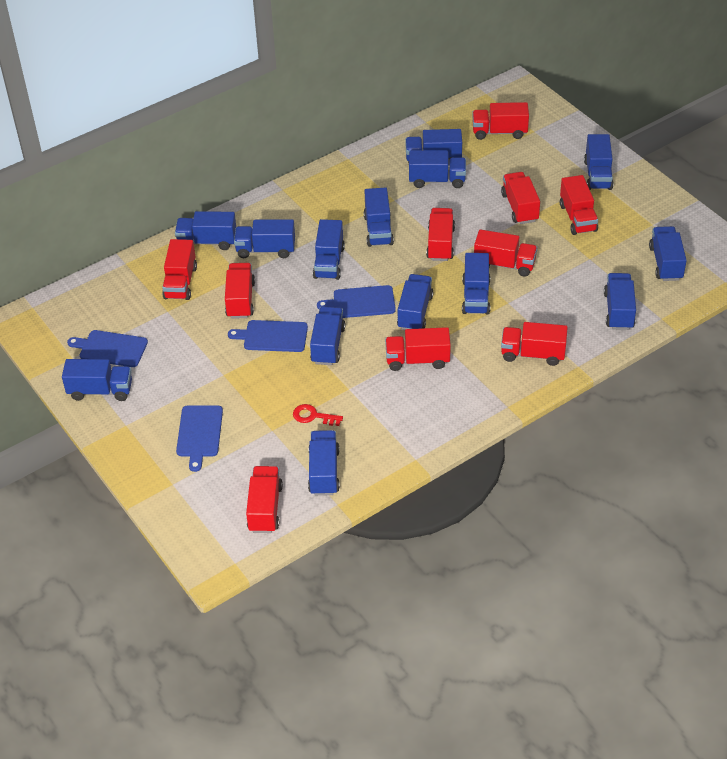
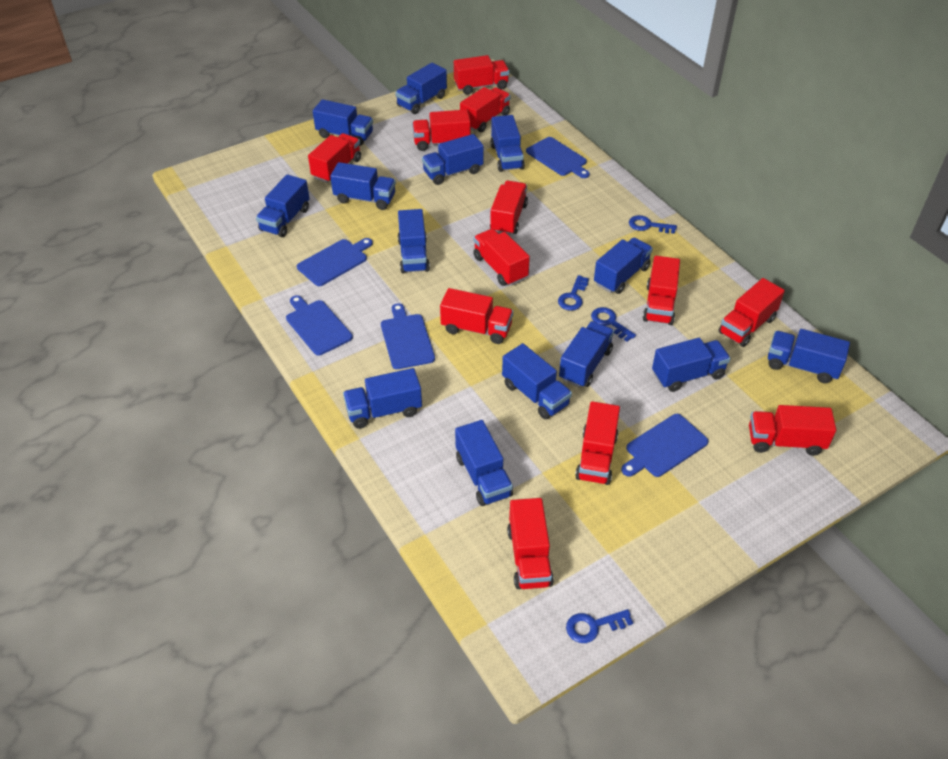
blue cutting board: [67,330,148,367] [176,406,223,472] [228,320,308,352] [317,285,396,318] = 4 -> [286,295,353,356] [297,238,373,286] [381,303,435,369] [526,137,590,178] [621,414,709,477] = 5
blue key: none = 0 -> [558,275,589,311] [566,609,633,643] [591,307,636,342] [629,215,677,234] = 4
red key: [293,404,343,426] = 1 -> none = 0
red truck: [162,239,197,300] [225,263,255,319] [246,466,283,533] [385,327,451,371] [426,208,455,261] [472,102,529,140] [474,229,537,277] [501,172,540,224] [501,322,568,366] [560,175,598,235] = 10 -> [308,133,361,183] [412,110,471,151] [440,288,513,344] [454,55,509,95] [460,87,511,132] [473,229,530,286] [490,181,528,235] [507,498,554,589] [575,401,620,485] [643,256,680,325] [718,278,785,347] [749,405,836,456] = 12

